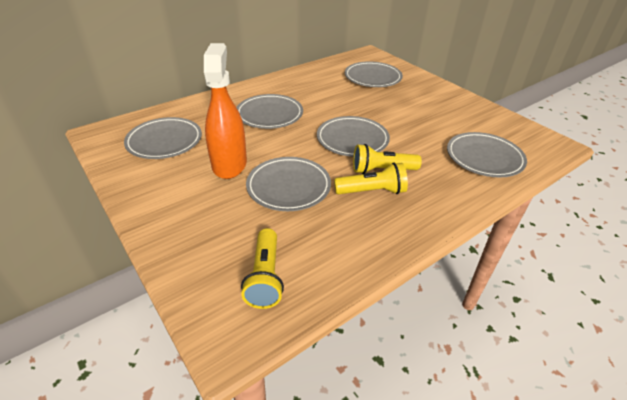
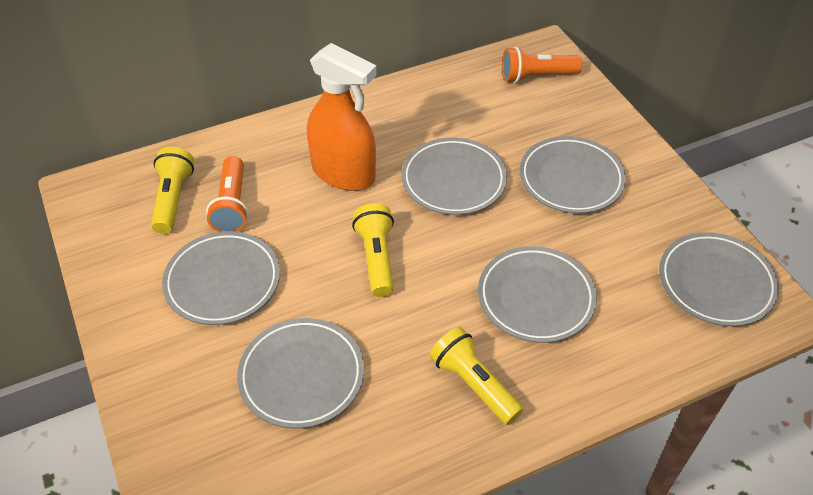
orange flashlight: none = 0 -> [206,156,248,232] [502,47,582,83] = 2

